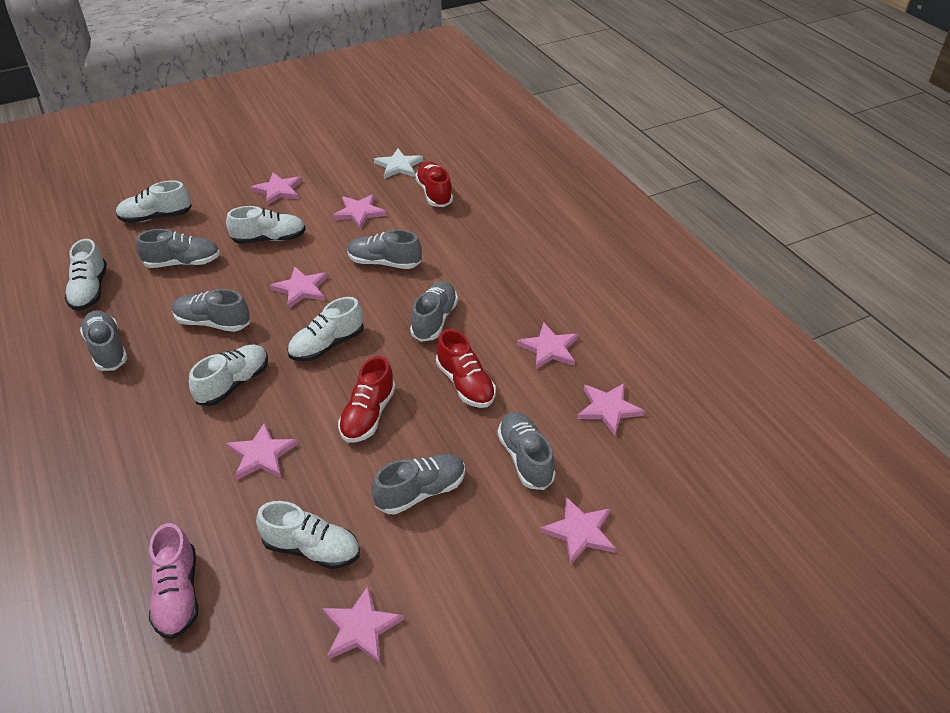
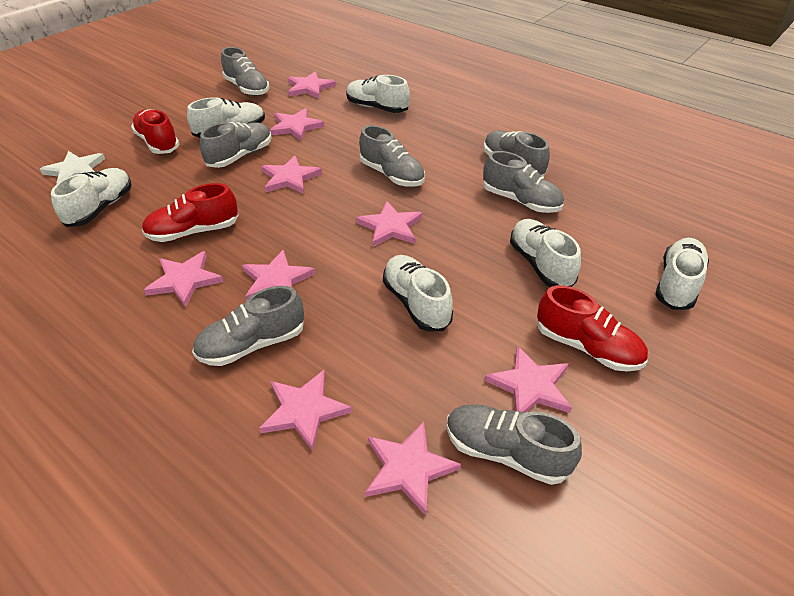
pink shoe: [149,523,198,639] = 1 -> none = 0
pink star: [227,422,298,480] [251,172,302,205] [270,267,328,309] [322,586,404,664] [333,194,387,229] [517,322,578,369] [540,497,616,565] [577,383,645,435] = 8 -> [144,251,223,307] [242,250,315,301] [259,370,352,451] [261,156,322,194] [269,108,324,141] [288,71,336,98] [356,201,422,247] [365,422,461,516] [484,346,572,413] = 9

